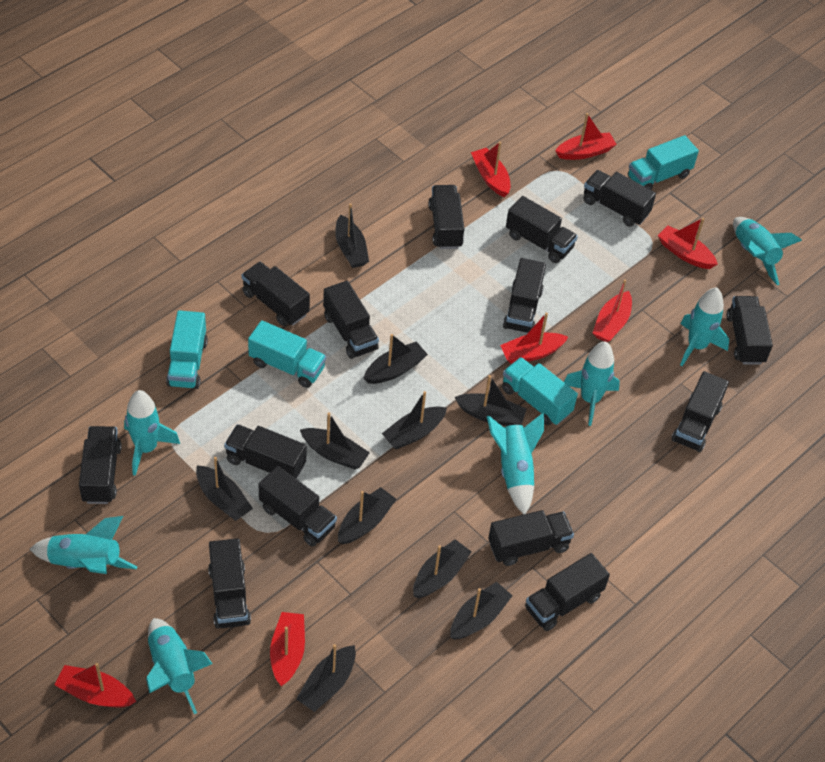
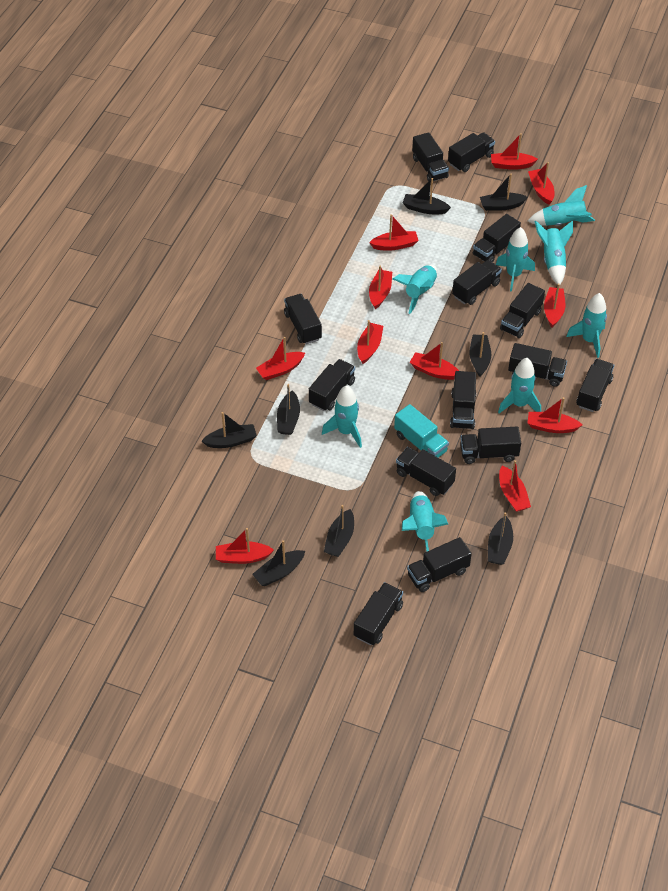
black boat: [196,457,253,521] [296,644,356,712] [300,412,370,469] [335,203,369,268] [338,487,396,544] [363,334,428,384] [382,391,447,449] [413,539,472,598] [450,582,513,640] [454,375,526,426] = 10 -> [202,412,257,448] [252,540,305,586] [277,384,300,435] [324,505,354,557] [403,178,451,214] [469,332,491,376] [480,174,528,211] [488,512,513,565] = 8
red boat: [54,663,136,707] [270,612,305,686] [471,142,511,197] [500,313,568,364] [555,113,617,160] [592,279,632,343] [658,218,718,269] = 7 -> [216,528,274,564] [256,337,305,380] [357,320,383,364] [369,214,419,251] [369,265,392,309] [410,342,459,380] [491,133,538,170] [499,460,531,512] [527,397,582,433] [528,162,554,205] [544,284,565,327] = 11
turquoise rocket: [30,516,138,574] [124,390,180,476] [146,618,212,714] [487,413,544,514] [564,341,620,426] [680,287,729,366] [733,217,802,285] = 7 -> [322,385,362,448] [393,265,437,314] [402,491,448,551] [496,227,535,292] [498,358,541,413] [528,185,595,226] [535,221,573,284] [566,293,607,358] = 8
turquoise truck: [166,310,208,389] [248,320,326,388] [502,357,578,425] [628,135,699,190] = 4 -> [394,404,449,458] = 1

